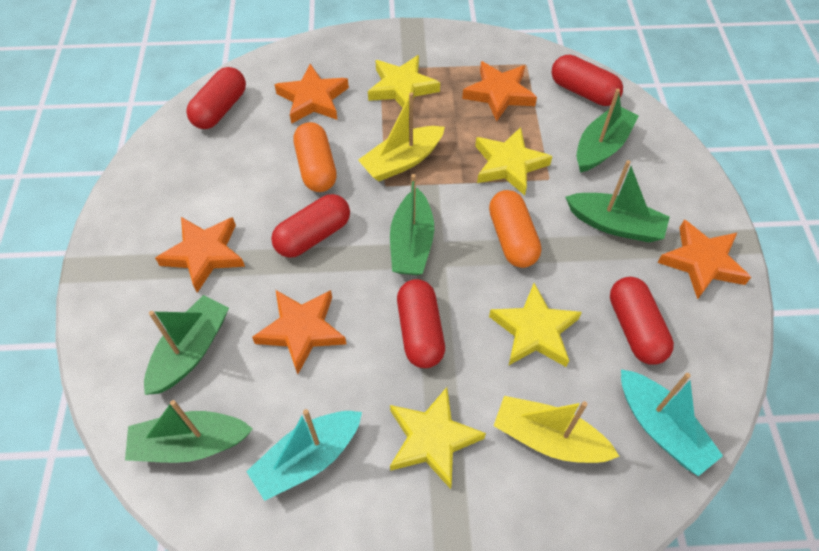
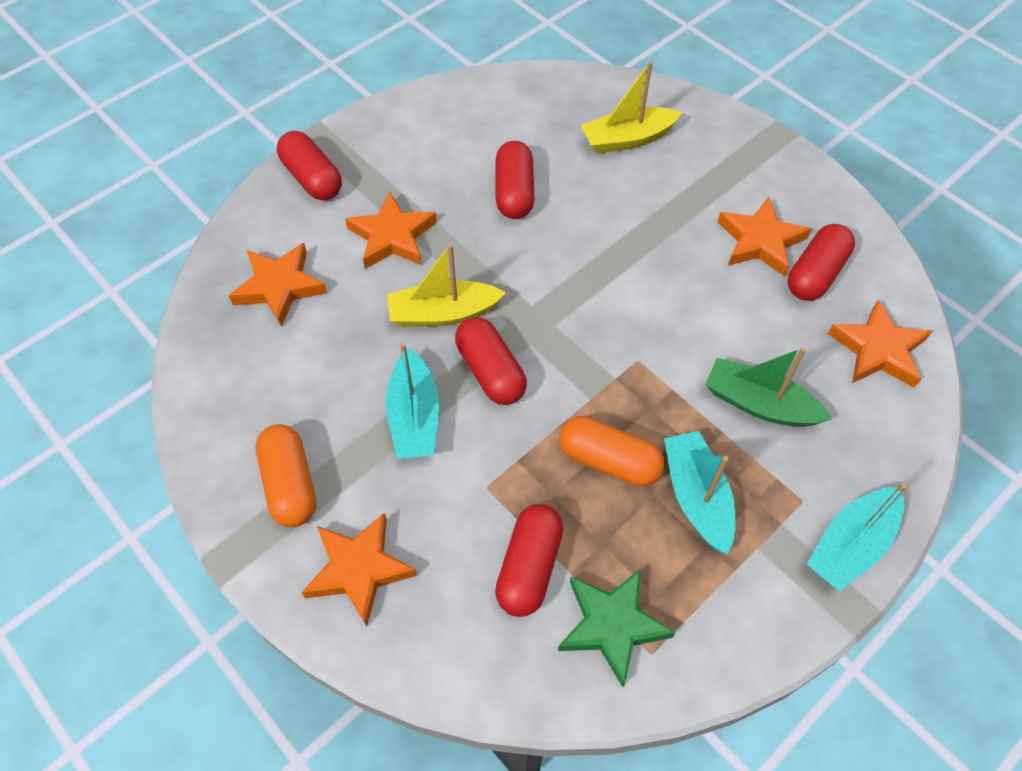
green boat: [125,400,253,463] [144,295,229,395] [390,174,434,275] [565,160,670,242] [577,89,639,173] = 5 -> [705,347,832,427] = 1
green star: none = 0 -> [558,569,676,687] = 1
turquoise boat: [246,409,362,501] [621,369,723,476] = 2 -> [386,343,439,459] [664,431,735,555] [807,483,907,591] = 3
yellow star: [368,55,440,108] [390,387,486,489] [475,127,552,196] [489,283,582,367] = 4 -> none = 0

